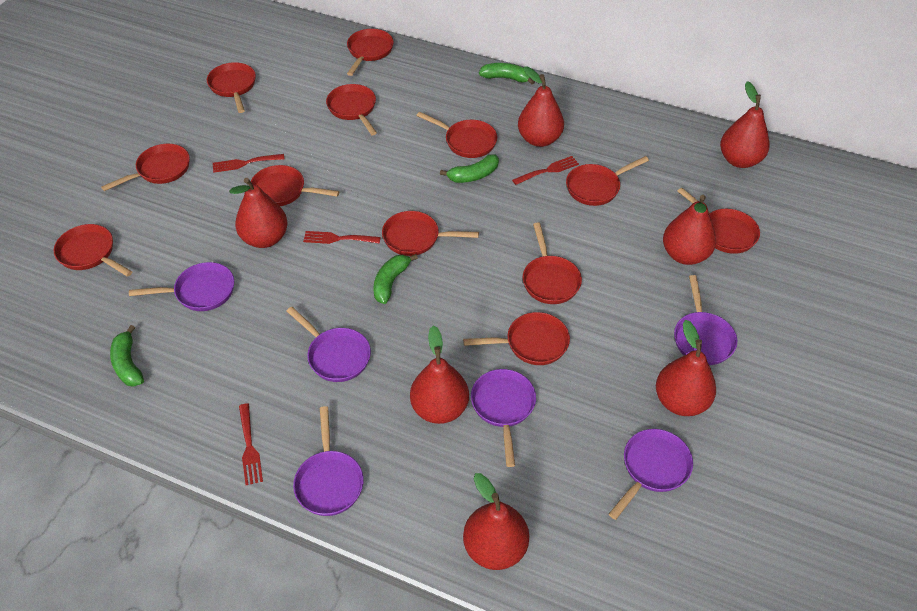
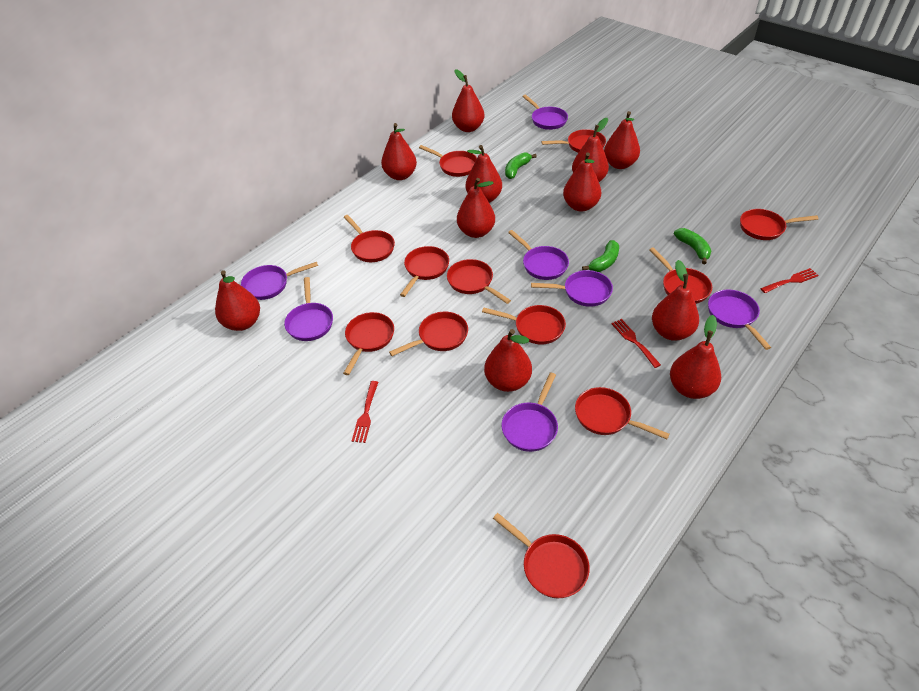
green banana: [110,325,144,387] [373,254,418,304] [440,154,499,183] [479,63,535,85] = 4 -> [505,152,537,179] [582,240,619,272] [674,228,711,264] = 3
purple pan: [129,262,234,311] [287,307,371,382] [293,406,364,516] [471,369,536,467] [609,429,693,520] [674,275,737,365] = 6 -> [241,262,318,300] [284,277,333,341] [501,372,558,452] [508,230,569,280] [522,95,568,130] [531,270,613,307] [708,290,771,350] = 7
red fork: [213,154,284,173] [239,403,263,485] [303,231,381,244] [512,156,579,185] = 4 -> [352,381,378,443] [611,319,661,368] [761,268,819,293] = 3
red pear: [229,178,288,248] [410,325,469,424] [463,473,529,570] [518,66,564,147] [656,320,716,416] [663,195,716,265] [720,81,770,168] = 7 -> [215,270,260,331] [381,123,417,180] [452,69,484,132] [457,178,495,238] [466,145,502,203] [484,329,532,392] [563,152,601,212] [572,118,609,182] [604,111,640,169] [652,260,699,341] [670,315,721,399] = 11

